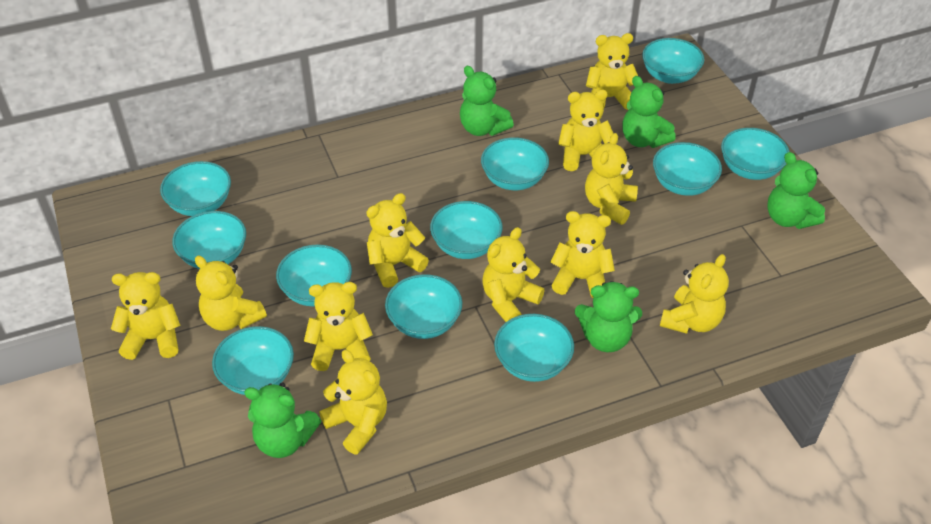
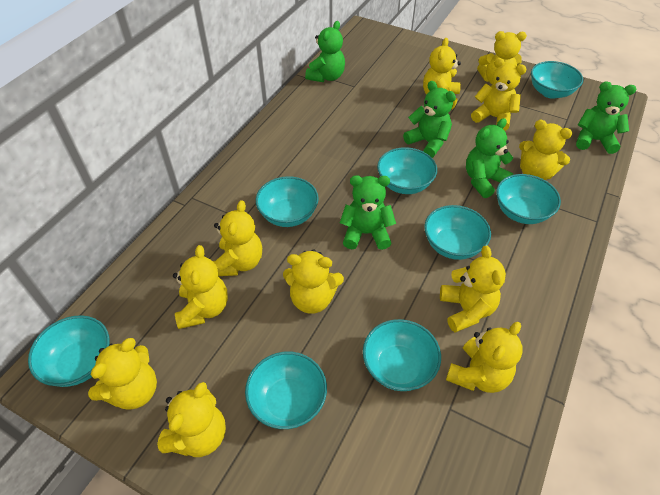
turquoise bowl: [160,161,231,216] [172,211,246,269] [212,326,294,395] [276,244,352,306] [385,274,462,339] [430,201,503,259] [481,137,549,190] [494,314,574,382] [642,38,704,84] [653,142,722,196] [721,128,790,180] = 11 -> [28,315,109,387] [245,352,327,429] [256,176,319,227] [363,319,441,391] [377,147,437,194] [424,205,491,260] [496,174,561,224] [531,61,583,99] = 8

